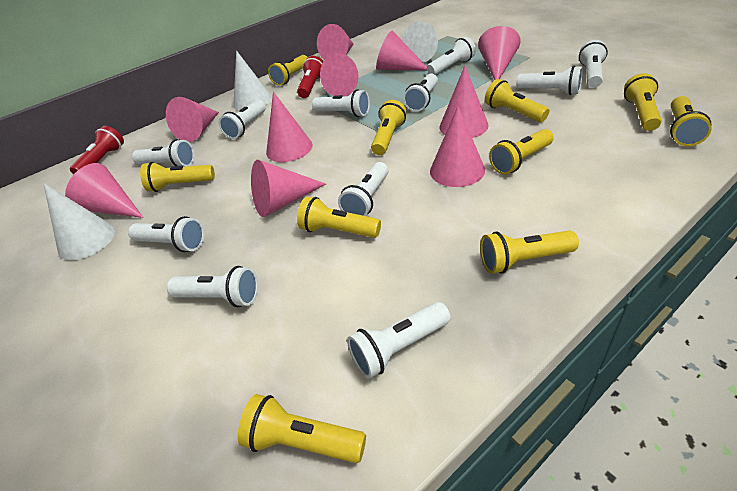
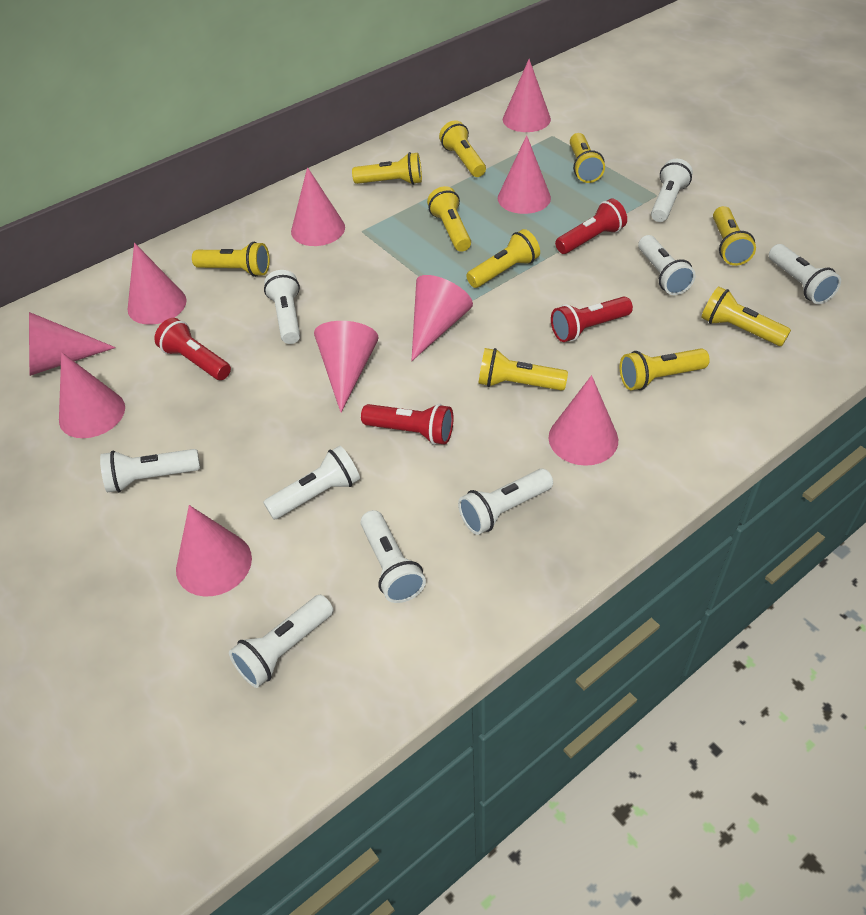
red flashlight: [70,126,124,175] [297,56,323,98] = 2 -> [154,318,231,380] [361,404,453,445] [551,296,633,342] [555,198,627,254] = 4
white cone: [43,183,115,260] [233,51,272,111] [402,21,438,63] = 3 -> none = 0
white flashlight: [128,216,204,252] [132,139,194,167] [167,266,258,307] [219,100,266,139] [312,89,370,117] [338,162,388,216] [347,302,451,379] [403,73,438,112] [427,36,476,75] [516,65,583,95] [579,40,608,88] = 11 -> [100,449,200,493] [229,595,333,688] [263,446,360,519] [264,270,300,344] [360,510,426,603] [458,469,553,535] [638,235,696,295] [651,159,693,222] [769,244,841,304] = 9

